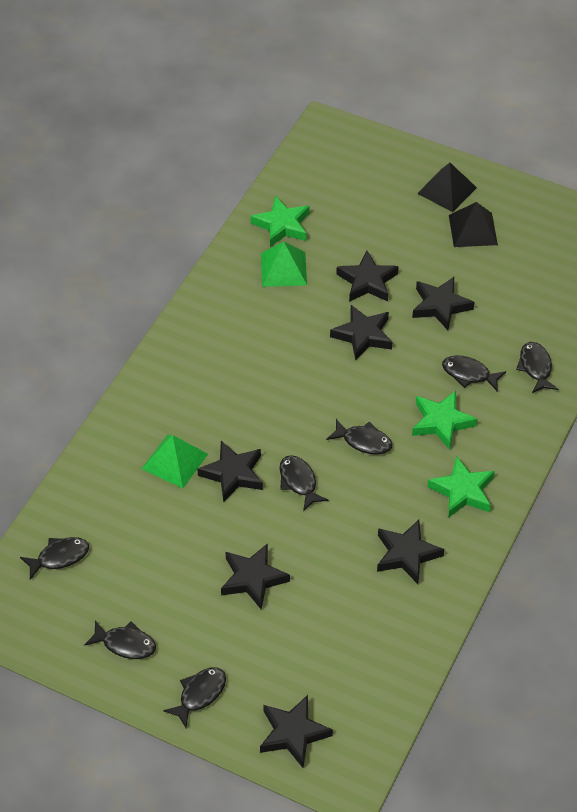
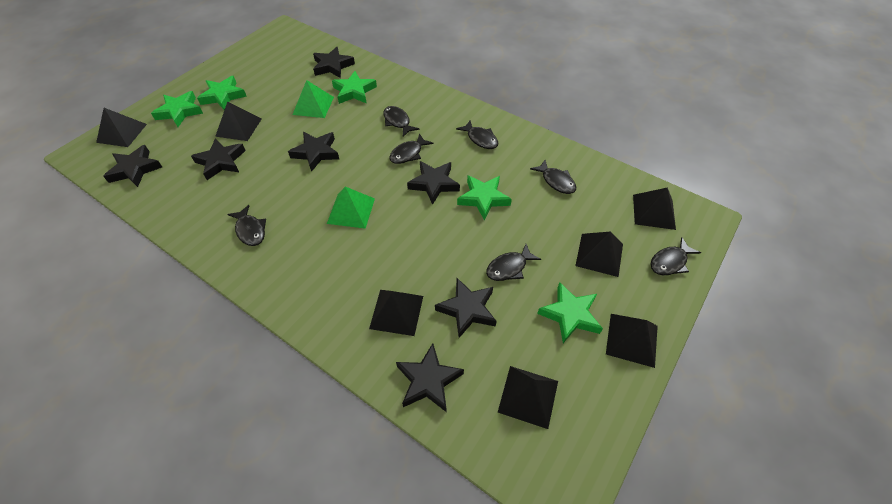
black pyramid: [417,163,477,212] [449,202,498,247] = 2 -> [96,108,147,147] [215,102,262,141] [369,290,423,336] [498,366,558,429] [575,232,623,277] [606,314,658,368] [633,187,676,230] = 7
green star: [251,196,310,247] [412,391,477,450] [428,456,495,517] = 3 -> [151,91,203,127] [197,76,247,110] [332,71,377,104] [457,176,512,220] [537,282,603,343] = 5

